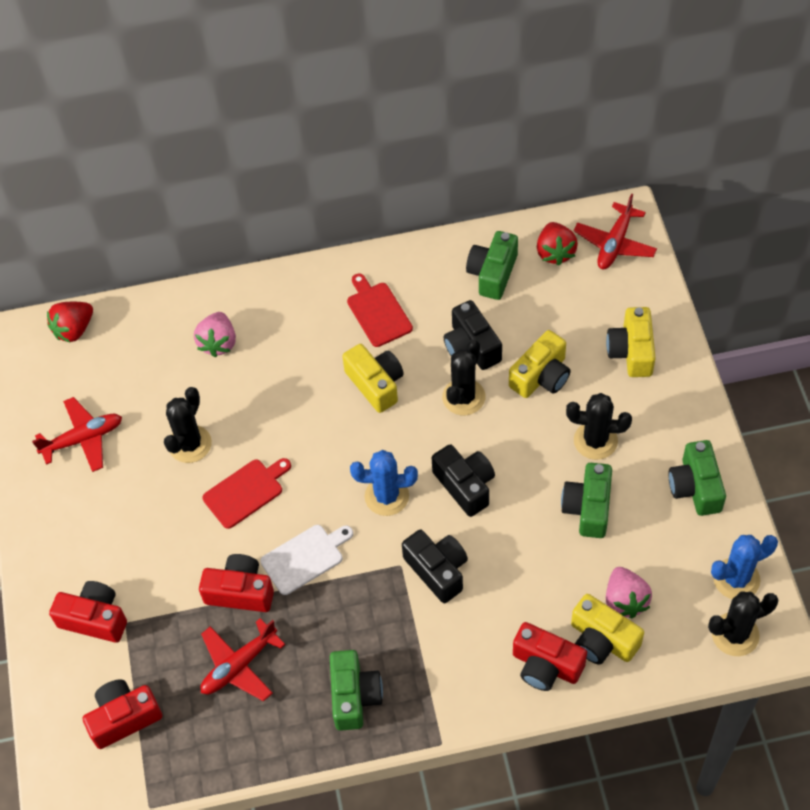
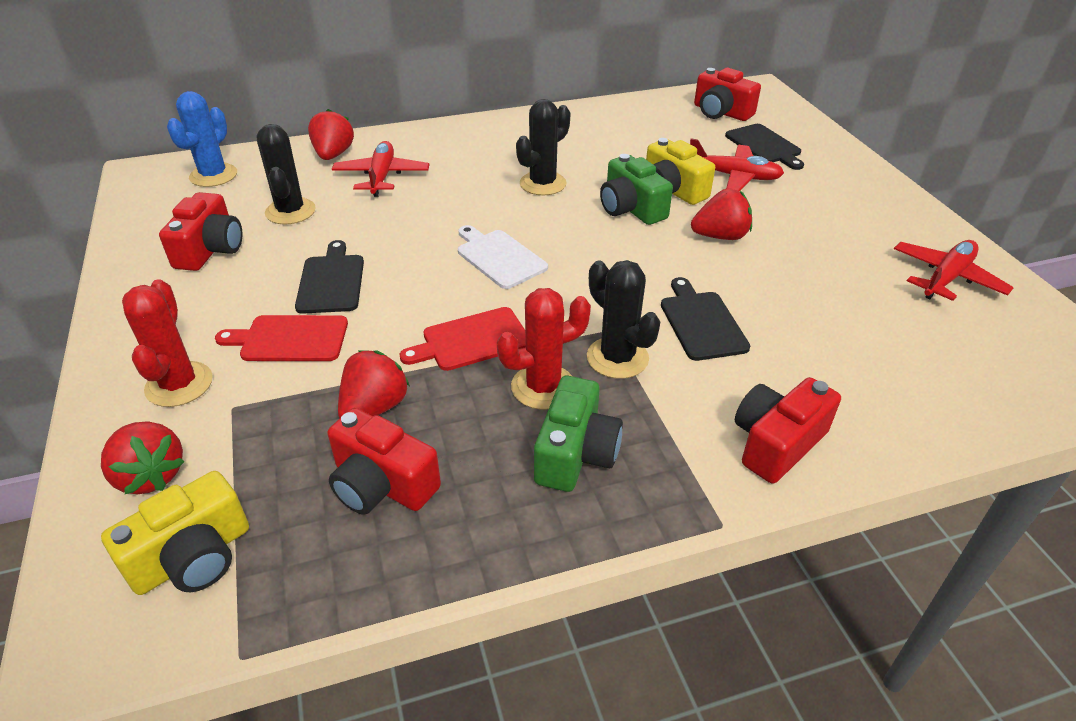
black cactus: [164,387,212,463] [442,339,485,415] [566,393,632,460] [708,591,779,656] = 4 -> [257,124,316,225] [516,99,570,195] [587,260,660,379] = 3
black camera: [402,530,468,603] [432,444,495,517] [443,300,502,370] = 3 -> none = 0
black cutting board: none = 0 -> [295,240,364,314] [661,277,750,361] [725,124,804,170] = 3
blue cactus: [350,450,418,516] [711,535,778,599] = 2 -> [167,91,237,187] = 1
green camera: [330,650,383,731] [466,231,518,300] [561,463,612,538] [668,440,726,516] = 4 -> [534,376,623,492] [600,154,673,225] = 2
pink strawberry: [194,312,236,357] [606,567,652,618] = 2 -> none = 0
red cactus: none = 0 -> [122,279,213,407] [497,288,591,410] = 2
red strawberry: [47,302,93,342] [537,222,578,266] = 2 -> [101,421,185,495] [308,109,354,160] [338,350,410,418] [691,188,752,240] = 4
yellow camera: [342,344,404,413] [509,330,571,398] [571,594,644,665] [606,307,655,377] = 4 -> [101,471,249,595] [646,138,715,205] = 2

